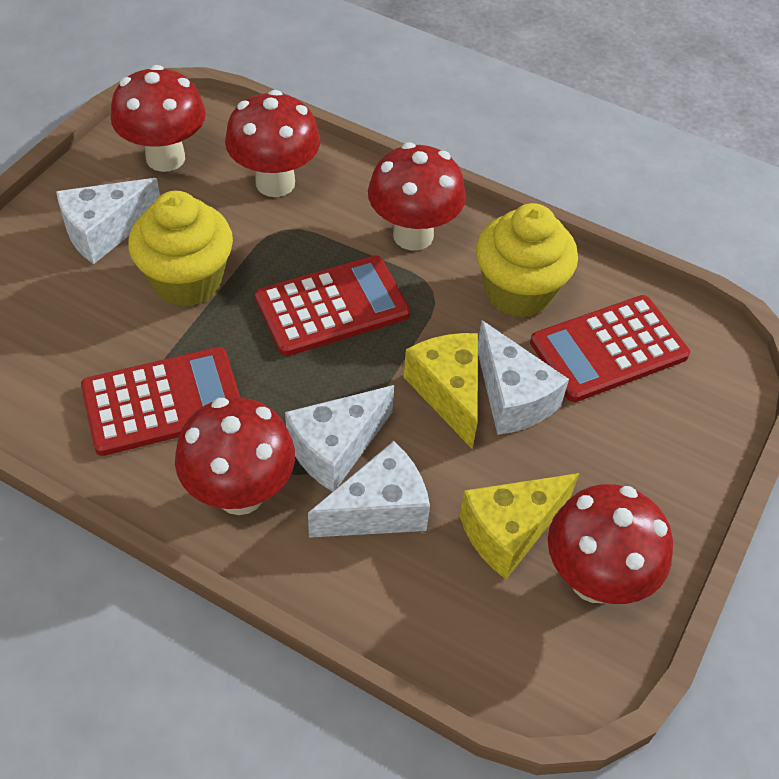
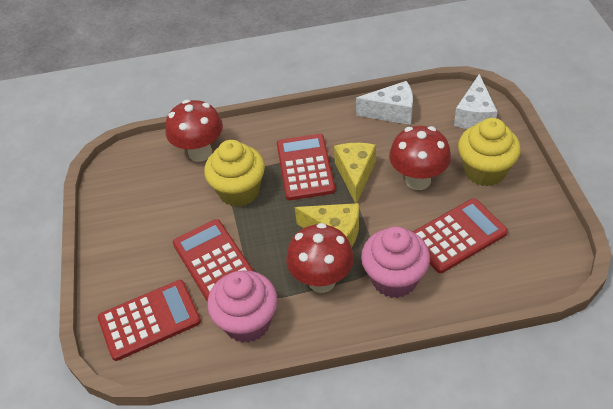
pink cupcake: none = 0 -> [207,270,278,343] [361,226,430,298] = 2
red calculator: [81,347,241,456] [255,256,410,356] [530,295,690,402] = 3 -> [98,280,201,361] [173,219,254,301] [277,134,335,200] [413,198,508,273] = 4
red mushroom: [111,65,206,172] [175,397,295,515] [225,90,320,197] [368,143,466,250] [548,484,673,604] = 5 -> [165,100,223,162] [286,223,354,293] [389,126,451,190] = 3
white cheese: [56,178,160,264] [285,385,394,492] [308,441,430,538] [478,321,569,435] = 4 -> [356,81,413,125] [454,74,498,129] = 2

